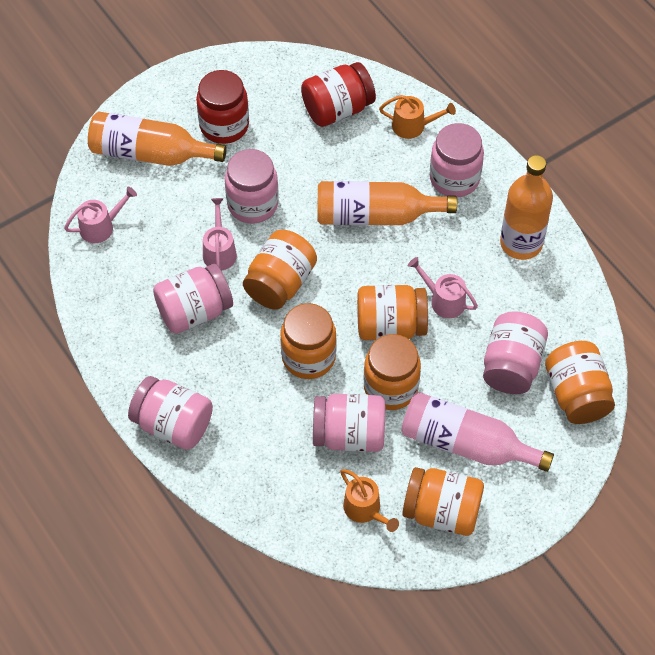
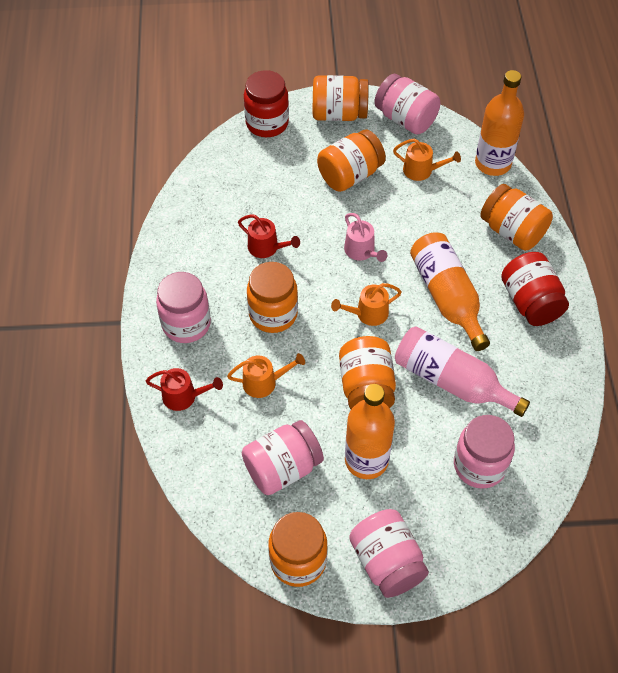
orange watering can: [340,469,399,532] [379,95,456,139] = 2 -> [227,353,305,398] [331,283,402,326] [393,139,461,181] = 3
pink jar: [128,376,213,450] [153,264,233,334] [225,149,279,224] [313,394,385,452] [430,123,484,197] [483,312,548,394] = 6 -> [156,272,211,343] [242,420,324,495] [349,509,429,598] [374,74,440,134] [454,415,515,489] = 5
pink watering can: [64,187,137,243] [203,198,237,270] [408,257,478,318] = 3 -> [344,213,387,262] = 1
red watering can: none = 0 -> [146,368,223,411] [238,215,300,258] = 2

